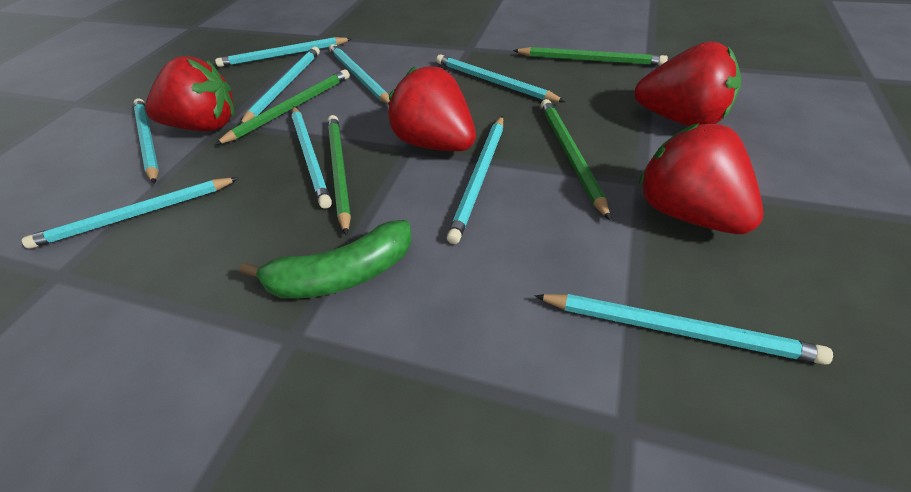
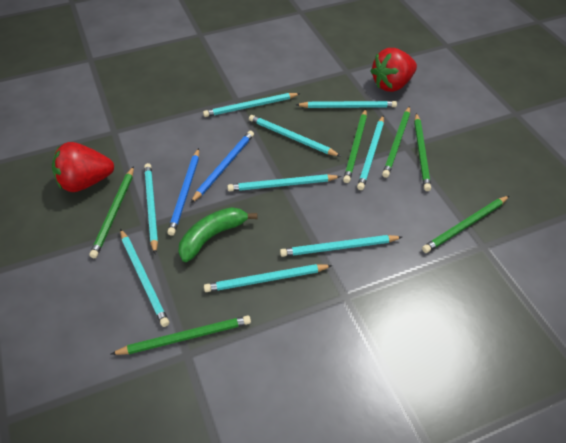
blue pencil: none = 0 -> [167,148,199,236] [191,131,254,203] = 2
green pencil: [215,69,350,145] [328,115,351,236] [513,47,668,66] [541,99,610,220] = 4 -> [90,166,134,258] [111,315,251,355] [343,109,367,183] [382,106,410,178] [414,113,431,191] [422,196,509,253] = 6
red strawberry: [145,56,235,131] [388,66,476,151] [634,41,741,126] [638,123,763,234] = 4 -> [52,142,114,192] [370,48,417,92] = 2

